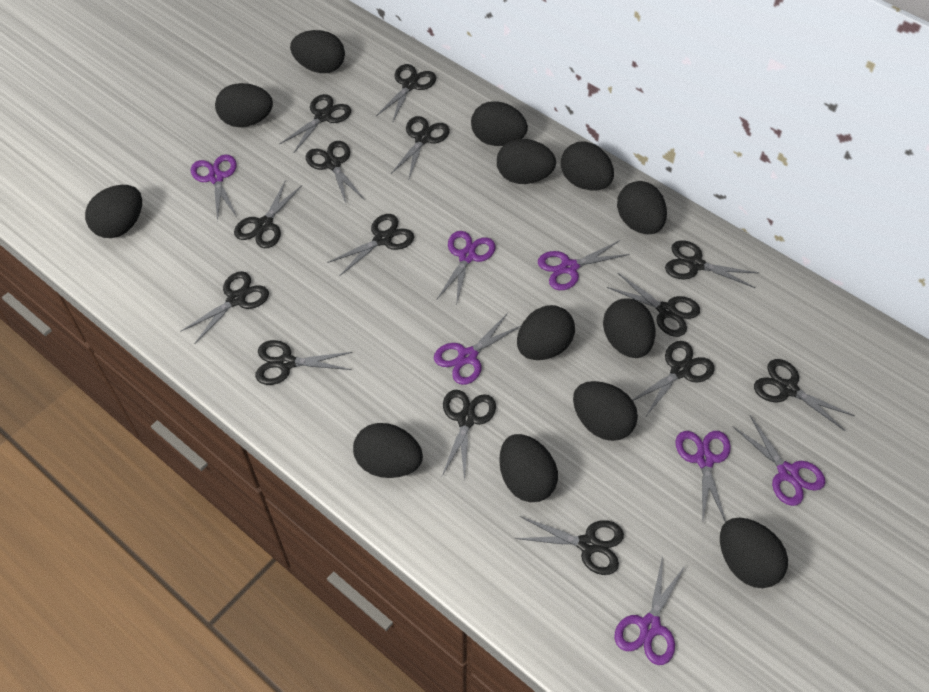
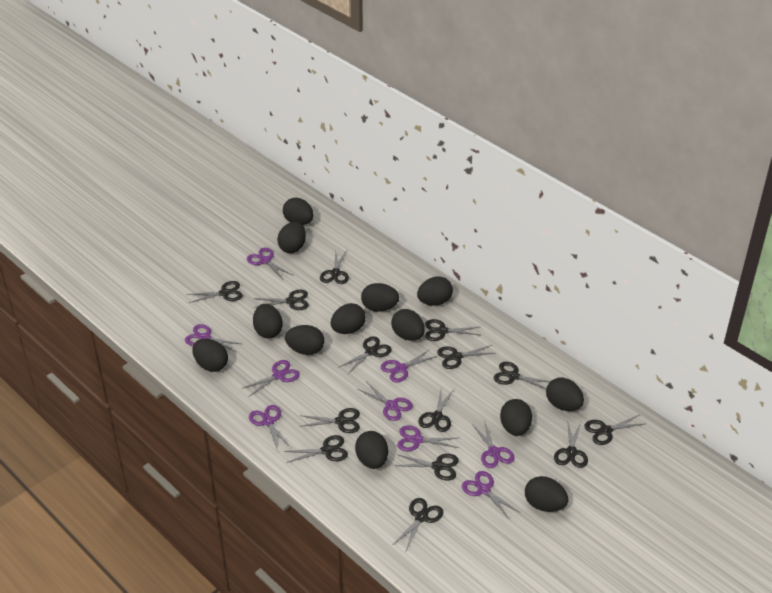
purple scissors: [190,154,237,222] [434,313,521,385] [437,231,496,306] [538,240,629,290] [615,556,686,665] [675,431,731,522] [732,415,825,506] = 7 -> [185,324,241,352] [241,360,300,396] [247,248,292,279] [249,405,291,452] [357,381,413,421] [381,349,437,382] [397,425,459,451] [462,471,520,520] [472,420,515,468] = 9

